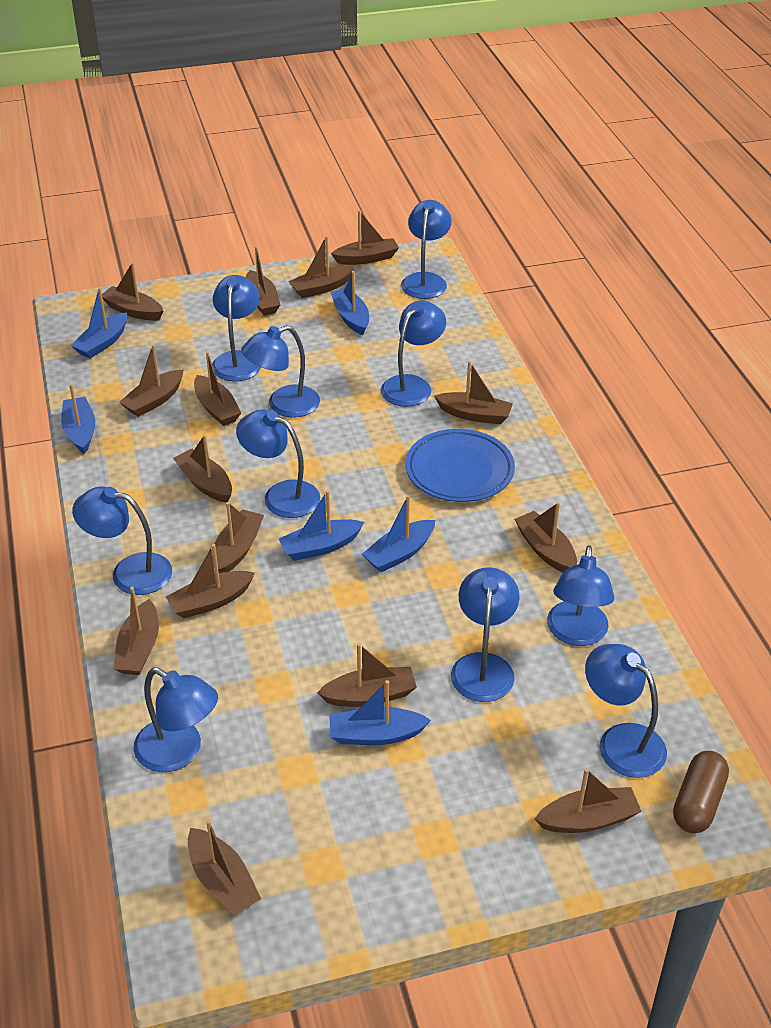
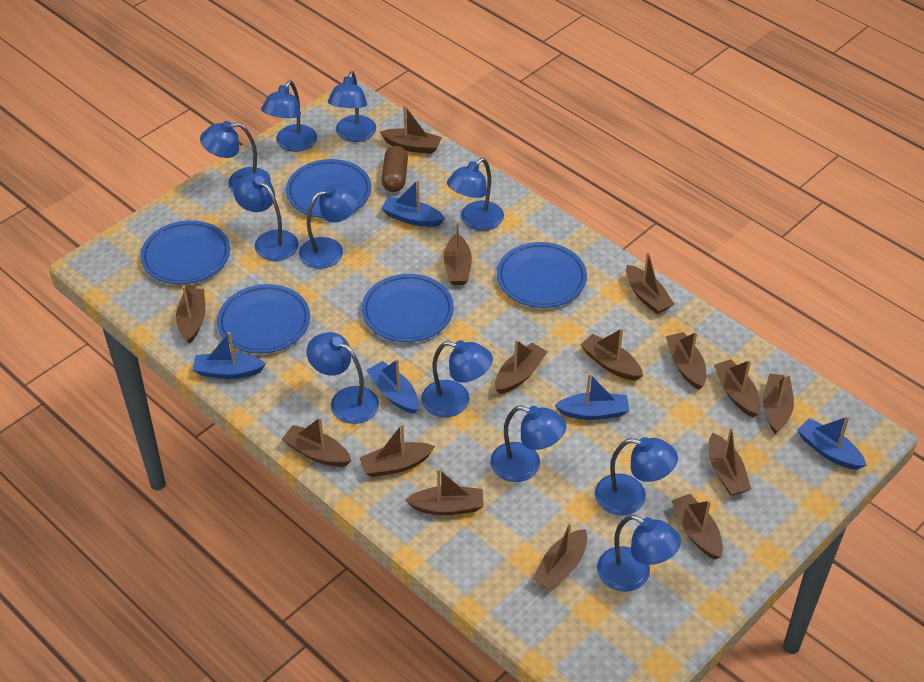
blue boat: [61,384,95,454] [71,288,127,358] [279,490,364,561] [329,680,431,745] [331,271,369,335] [362,495,435,572] = 6 -> [193,332,266,379] [366,359,419,414] [381,180,445,227] [555,373,629,420] [797,416,867,470] = 5
blue lamp: [72,486,172,595] [133,668,218,772] [212,275,261,381] [236,409,320,518] [241,325,320,418] [381,300,446,407] [401,200,452,299] [451,567,520,702] [547,545,615,646] [585,644,667,778] = 10 -> [200,121,271,191] [233,173,299,261] [261,81,317,152] [299,184,359,269] [306,332,379,424] [328,71,376,142] [421,340,493,417] [447,158,504,231] [490,405,566,482] [595,437,678,516] [597,515,681,592] = 11
blue plate: [405,429,515,502] = 1 -> [140,220,230,284] [217,284,310,354] [286,159,371,218] [362,274,454,342] [497,242,587,308] = 5

